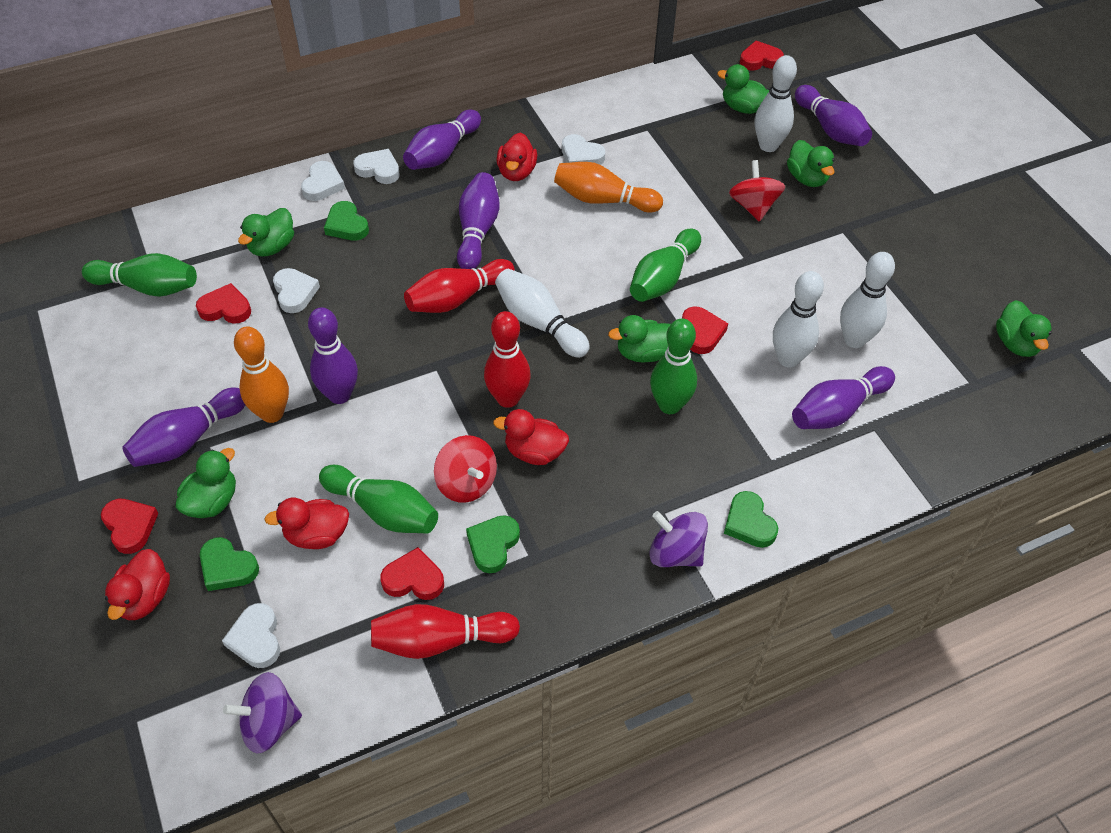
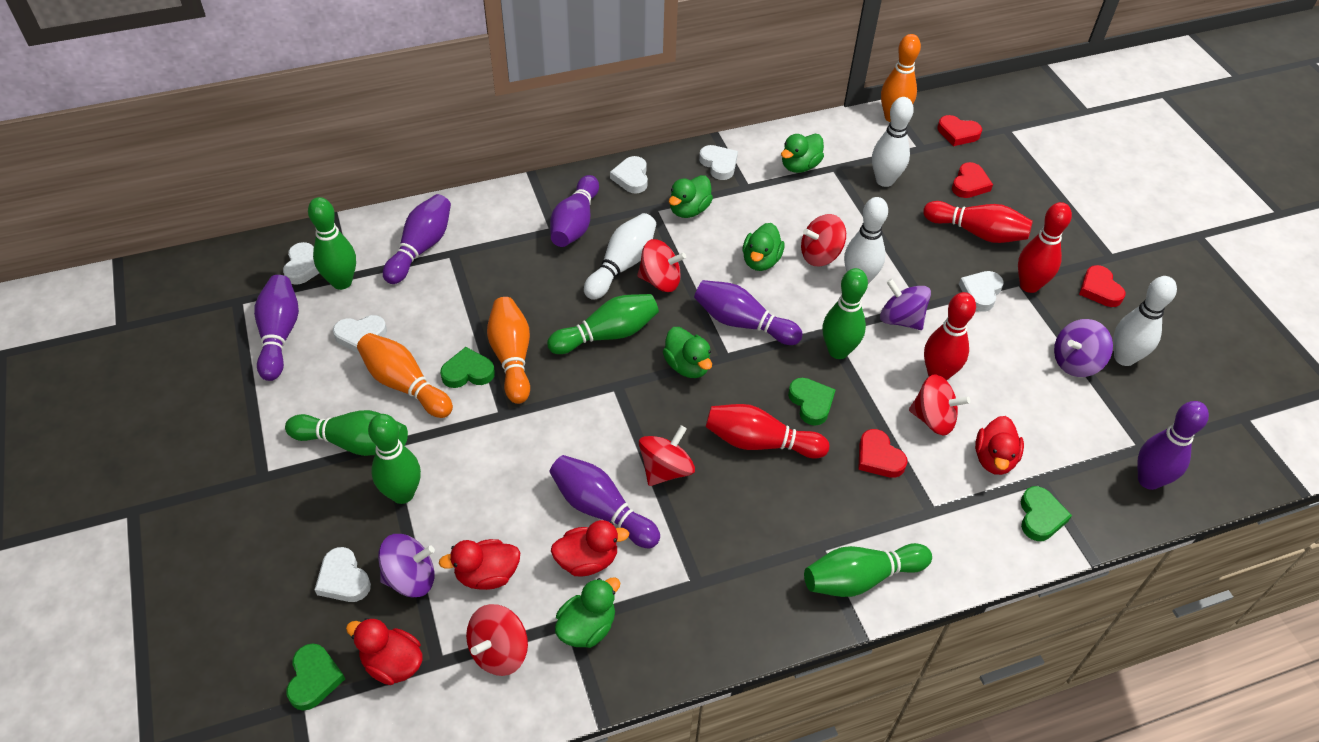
green bowling pin: [82,253,197,297] [319,465,438,534] [630,229,701,302] [650,318,697,414] = 4 -> [285,410,408,456] [308,197,356,290] [368,414,421,504] [547,294,659,354] [804,543,932,597] [822,268,868,359] = 6
green duck: [175,448,236,518] [238,208,294,256] [608,315,671,363] [717,64,769,114] [787,140,835,187] [996,300,1051,357] = 6 -> [555,577,620,648] [663,327,712,378] [669,175,713,218] [743,223,784,271] [781,134,824,173] = 5
orange bowling pin: [234,326,289,423] [554,162,663,213] = 2 -> [357,333,453,418] [487,297,530,404] [881,34,921,122] = 3
purple spinning top: [223,672,302,753] [649,511,708,567] = 2 -> [378,534,435,598] [880,279,931,330] [1054,319,1113,377] = 3
red bowling pin: [371,604,520,659] [404,259,515,313] [484,311,531,408] = 3 -> [706,404,829,459] [923,201,1033,243] [924,292,976,381] [1018,202,1072,293] = 4
red heart: [101,499,159,554] [196,283,251,324] [380,547,444,600] [682,306,728,354] [740,40,784,71] = 5 -> [858,429,908,478] [937,115,982,146] [952,162,993,198] [1079,265,1126,307] = 4
red spinning top: [434,435,497,503] [729,160,785,222] = 2 -> [466,604,528,676] [637,239,686,292] [639,425,695,486] [801,214,846,266] [909,374,970,436] = 5
white heart: [222,603,280,668] [273,268,320,313] [301,161,345,201] [353,149,400,184] [562,134,605,165] = 5 -> [283,242,319,285] [314,547,371,602] [333,315,387,354] [610,156,648,194] [699,145,738,180] [959,271,1004,312] = 6

